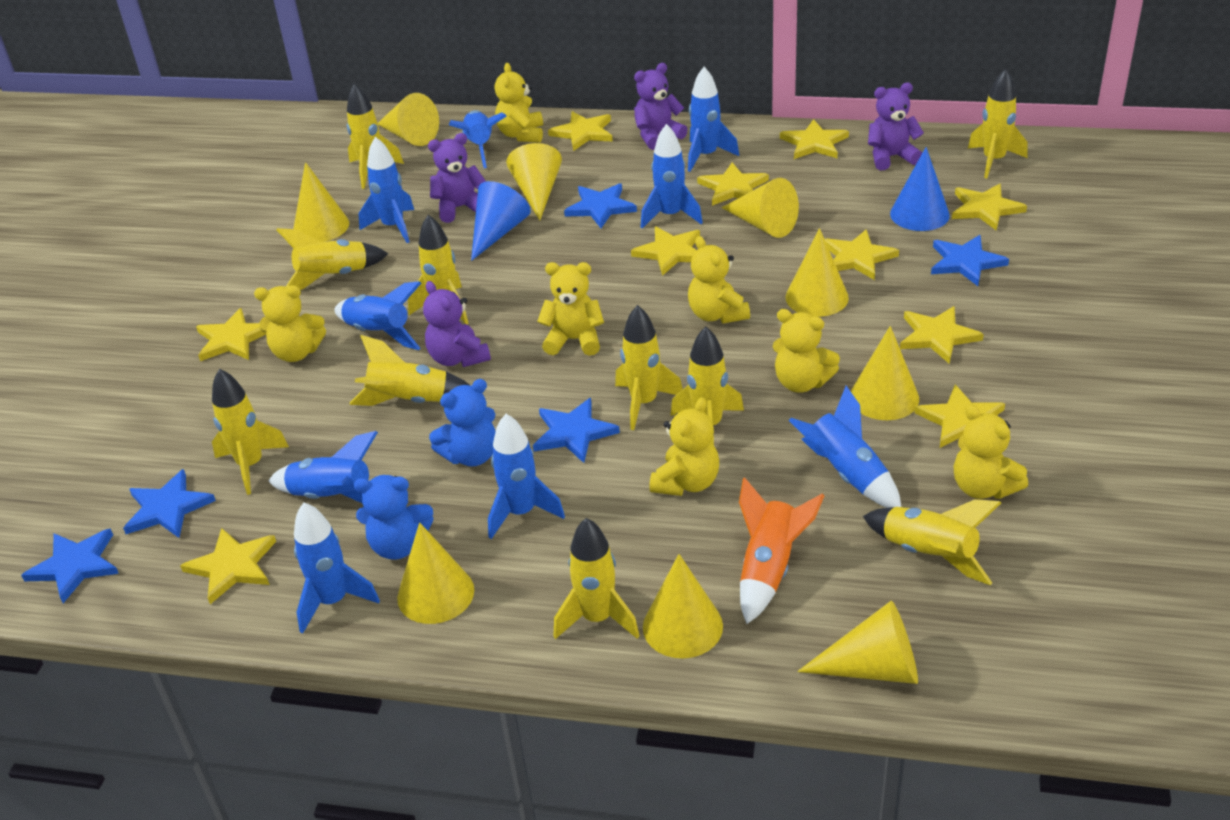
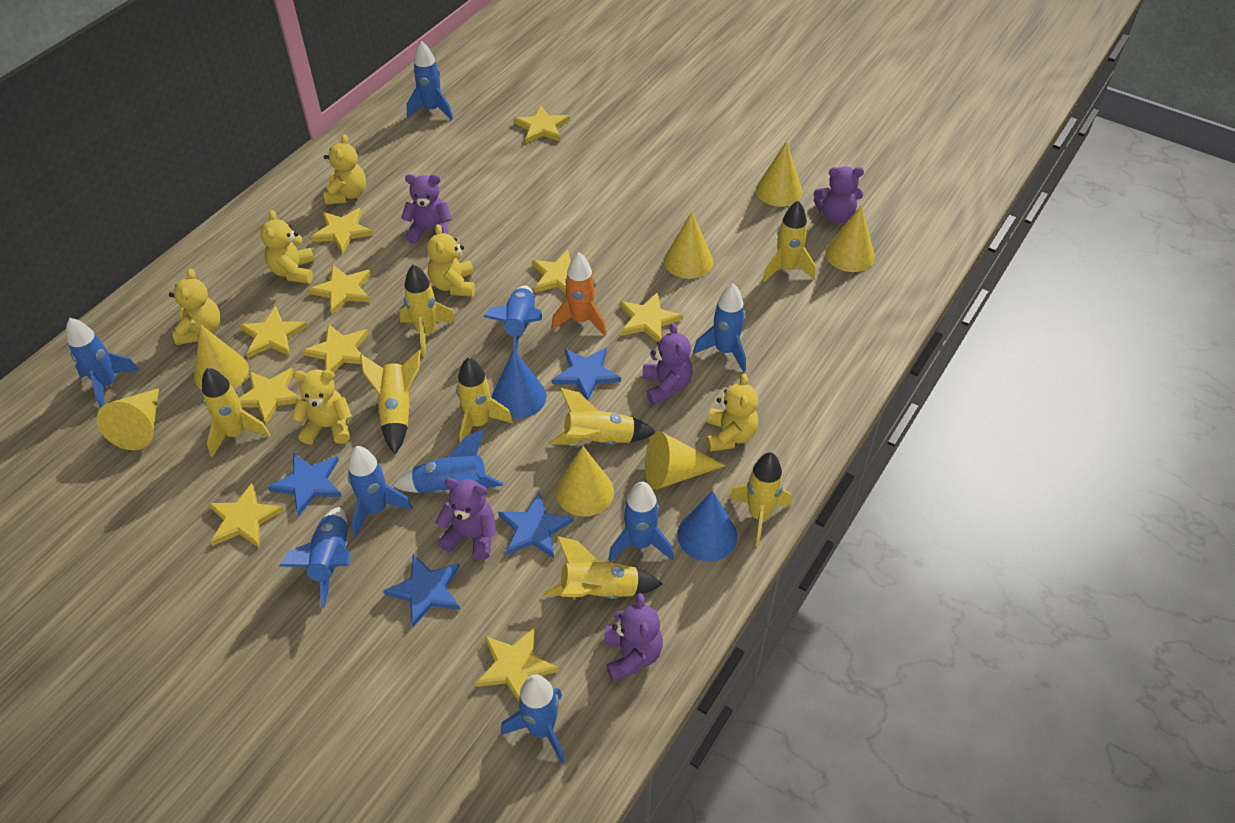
blue star: [21,528,119,603] [123,469,216,538] [533,398,620,463] [564,183,637,228] [931,235,1009,286] = 5 -> [268,453,342,516] [383,554,460,627] [498,492,574,558] [552,347,621,400] = 4
blue teddy bear: [354,475,434,560] [429,379,496,467] = 2 -> none = 0
purple teddy bear: [423,281,491,367] [428,133,486,223] [634,63,688,150] [868,83,924,170] = 4 -> [401,174,452,244] [435,478,496,560] [604,593,663,681] [642,323,693,404] [814,166,864,223] = 5
yellow cone: [293,162,349,242] [378,93,439,146] [397,522,474,624] [506,143,562,220] [643,554,723,658] [721,178,799,238] [785,228,849,317] [797,601,918,684] [851,326,919,420] = 9 -> [97,388,159,450] [194,324,249,390] [556,446,614,517] [645,431,726,490] [664,212,713,279] [756,141,803,207] [826,205,875,272] = 7
yellow rocket: [212,369,289,495] [277,228,388,290] [347,84,404,189] [350,335,469,406] [408,215,469,324] [554,518,640,639] [615,305,683,430] [670,327,744,445] [863,499,1001,585] [968,69,1028,178] = 10 -> [202,368,271,457] [360,350,421,454] [399,264,456,356] [456,357,513,442] [544,536,662,599] [549,388,655,445] [729,452,792,546] [763,201,816,282] = 8
yellow teddy bear: [254,285,326,362] [495,63,543,143] [537,262,604,356] [650,397,719,496] [688,236,750,324] [772,309,840,393] [954,405,1028,499] = 7 -> [169,269,221,345] [260,210,315,283] [292,370,352,445] [323,134,366,205] [427,224,475,297] [707,374,758,452] = 6

